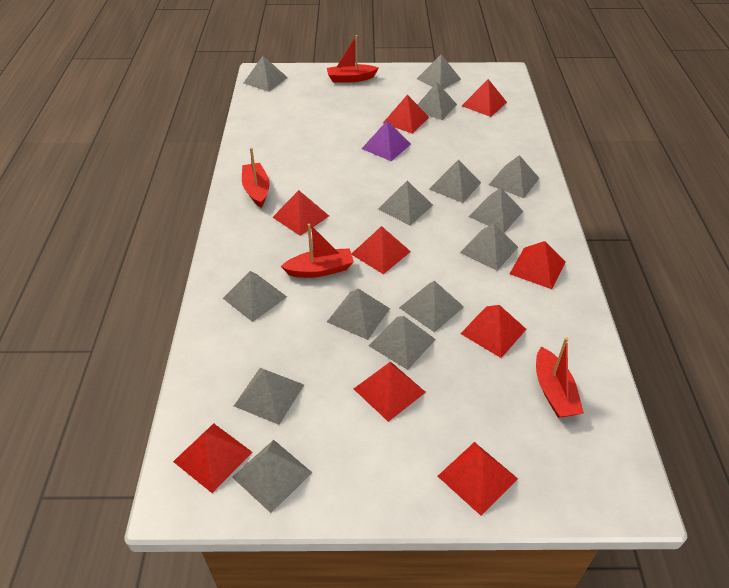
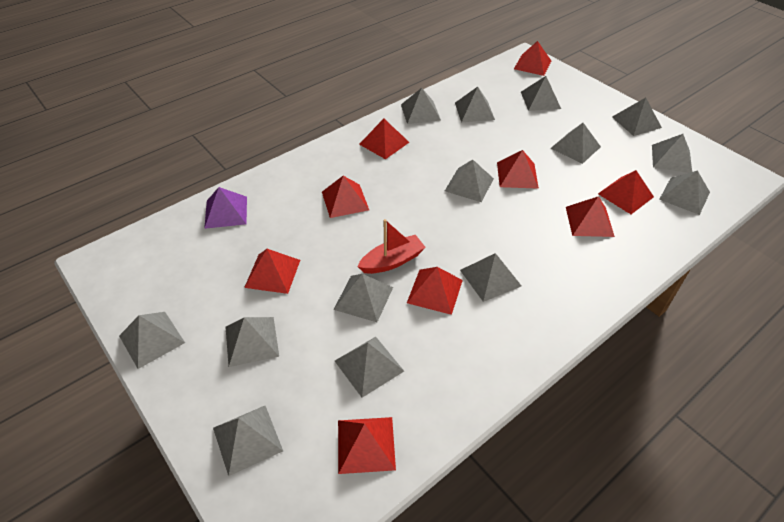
red boat: [242,148,270,207] [281,224,354,278] [327,35,378,83] [536,337,584,418] = 4 -> [357,219,426,274] = 1

